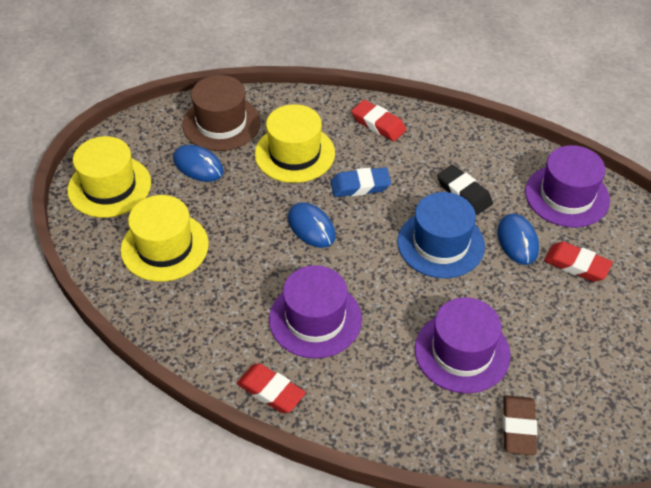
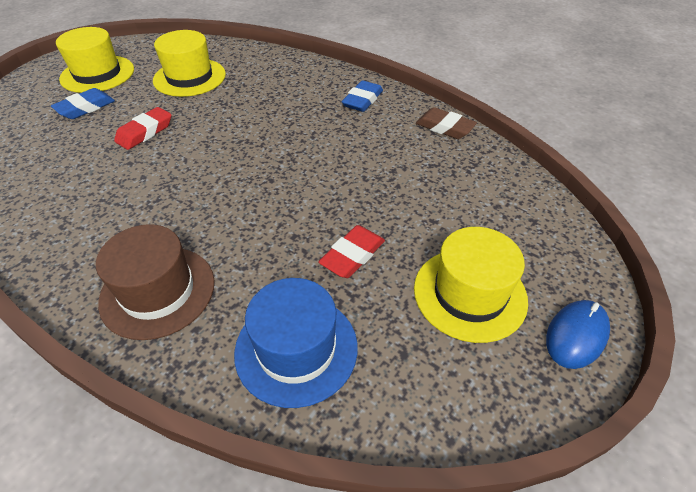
black eraser: [437,165,493,214] = 1 -> none = 0
blue eraser: [331,167,391,197] = 1 -> [51,88,115,119] [342,80,383,112] = 2
blue mouse: [173,145,224,182] [288,202,336,248] [497,214,539,265] = 3 -> [546,300,610,369] = 1
purple hat: [269,265,362,359] [415,297,511,393] [525,145,610,228] = 3 -> none = 0
red eraser: [237,363,306,413] [351,100,406,141] [544,242,613,282] = 3 -> [114,107,172,150] [318,225,385,278] = 2

